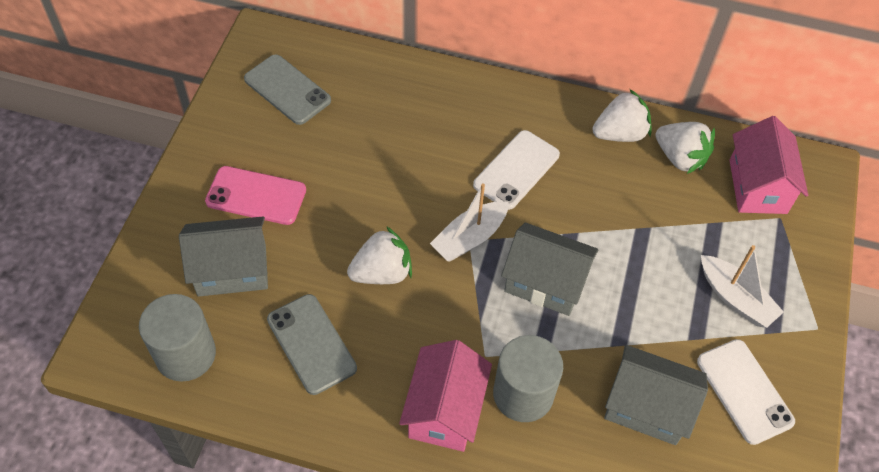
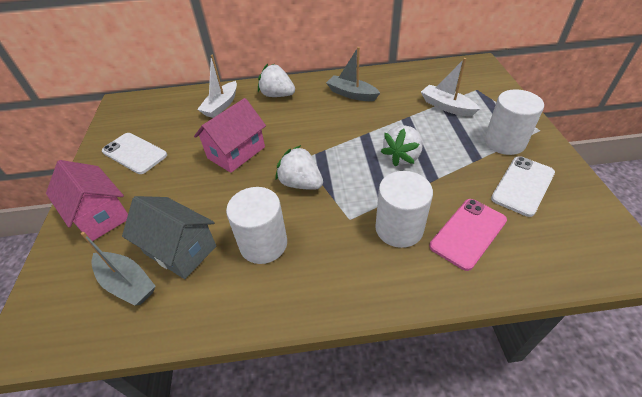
grey boat: none = 0 -> [81,232,156,306] [326,47,380,101] = 2
grey cylinder: [139,294,216,382] [493,335,563,422] = 2 -> none = 0
grey house: [179,217,268,297] [501,223,598,316] [604,345,708,445] = 3 -> [122,196,216,279] = 1
grey phone: [244,54,331,125] [267,294,357,395] = 2 -> none = 0
white cylinder: none = 0 -> [226,187,287,264] [375,171,433,248] [485,90,544,155] = 3

